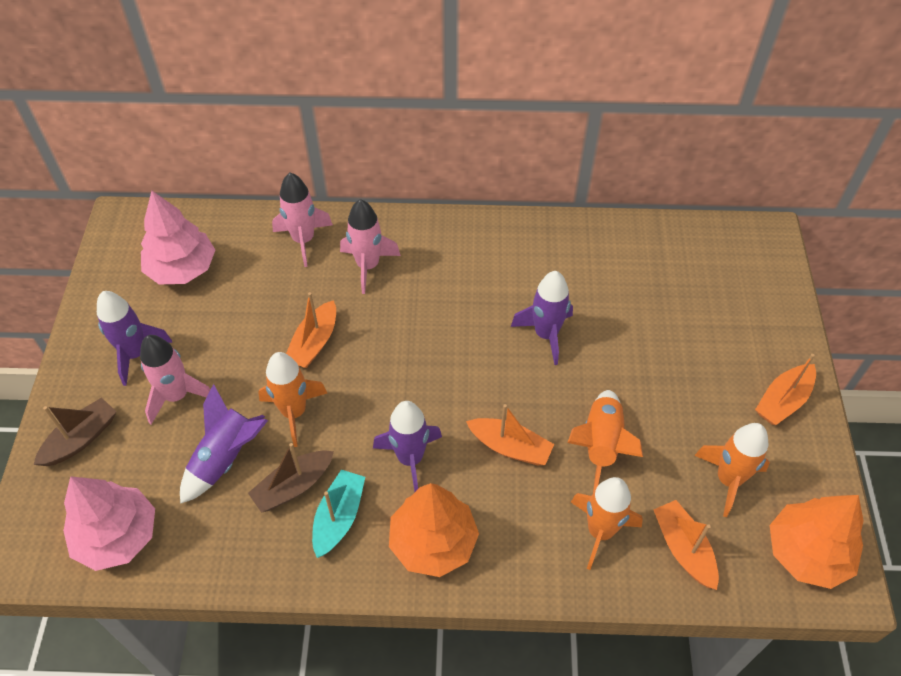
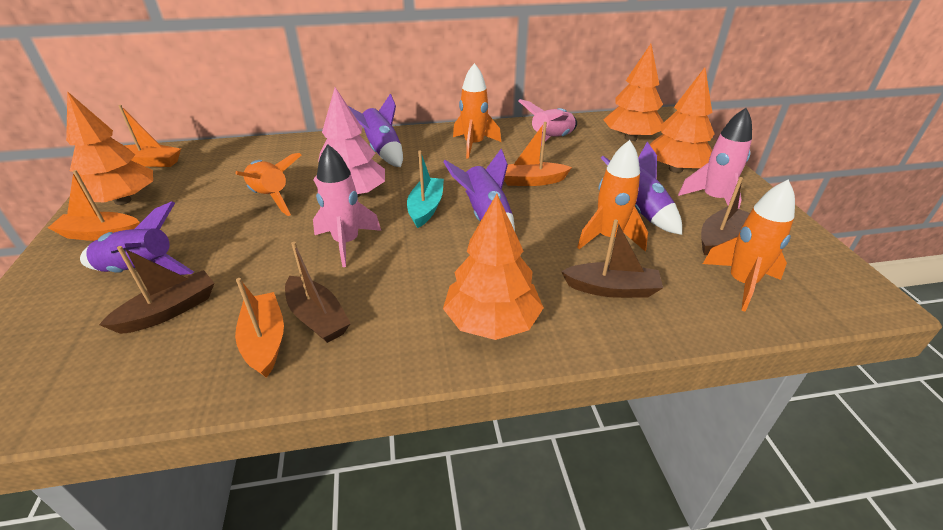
brown boat: [34,397,116,466] [248,443,334,513] = 2 -> [99,246,214,334] [285,242,351,343] [561,219,663,298] [701,177,750,255] = 4
orange tree: [389,483,479,577] [770,495,864,589] = 2 -> [66,91,153,205] [443,194,544,340] [604,44,663,141] [650,68,714,173] = 4
pink tree: [63,476,155,571] [141,191,215,284] = 2 -> [313,87,385,197] = 1

